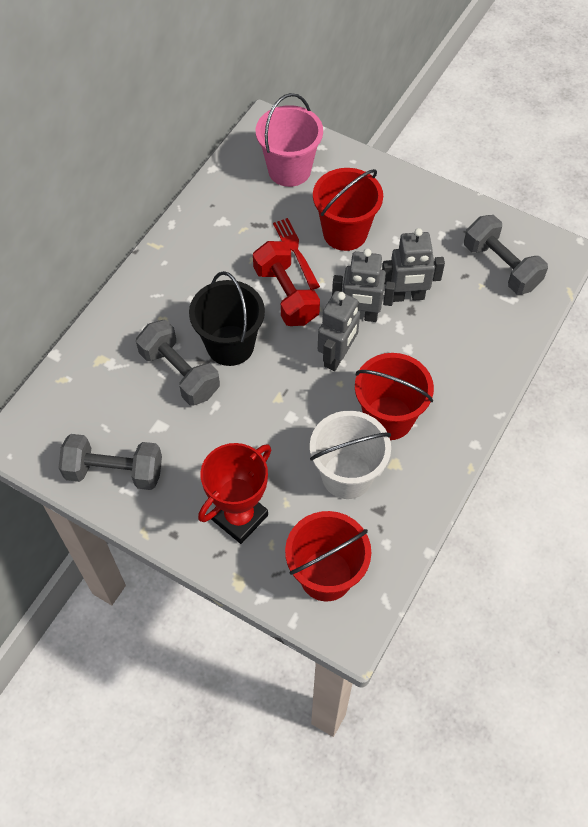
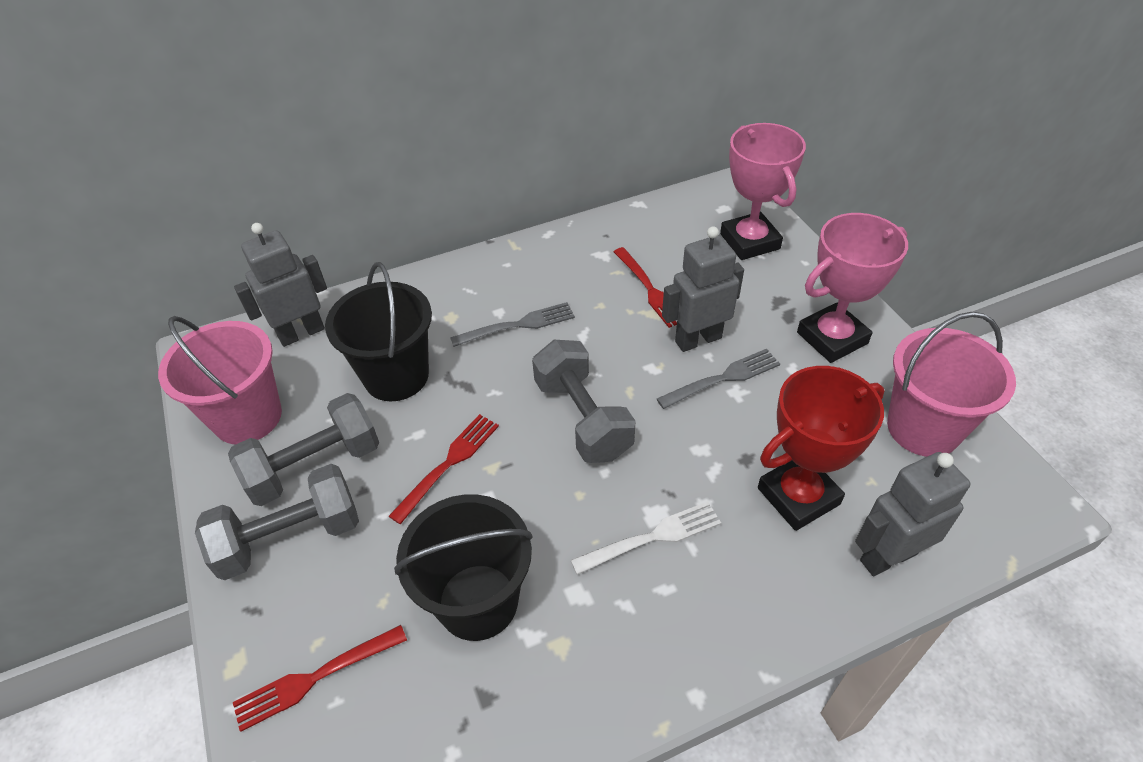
black bucket: [189,271,265,366] = 1 -> [325,262,432,401] [394,494,533,641] = 2
grey fork: none = 0 -> [450,302,575,347] [657,349,780,409] = 2
pink bucket: [256,93,323,187] = 1 -> [158,316,282,444] [887,312,1016,457] = 2
pink trophy: none = 0 -> [720,123,806,260] [797,213,908,363] = 2
red bucket: [285,511,371,602] [313,168,383,251] [355,353,434,440] = 3 -> none = 0
red dumbbell: [253,241,320,326] = 1 -> none = 0
red fork: [273,218,320,290] = 1 -> [233,625,407,732] [389,414,499,524] [614,247,677,328] = 3
white bucket: [310,411,391,499] = 1 -> none = 0
white fork: none = 0 -> [571,501,721,575] = 1

